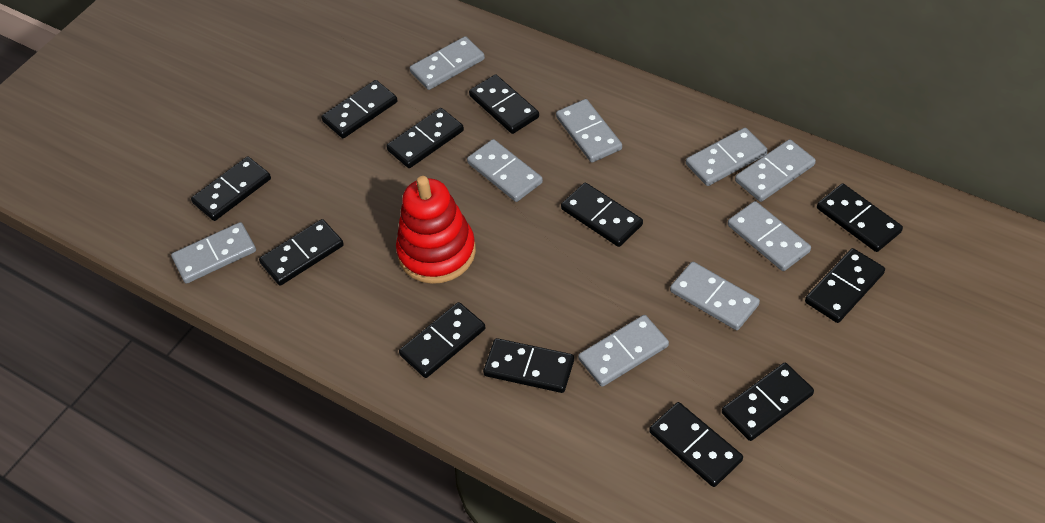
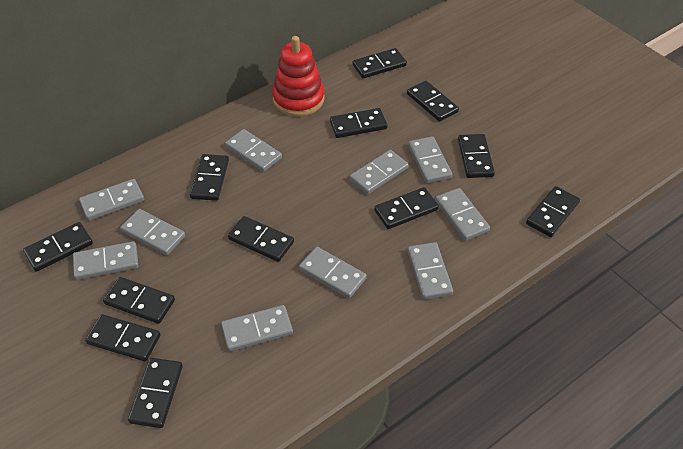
grey domino: [171,222,256,284] [410,36,485,90] [467,139,543,202] [556,99,622,163] [578,315,669,387] [670,262,760,330] [686,128,768,186] [728,201,811,271] [735,139,816,202] = 9 -> [73,241,138,280] [79,179,144,221] [120,209,185,255] [221,305,293,351] [225,129,282,172] [299,247,367,298] [349,150,409,194] [407,242,453,300] [408,136,452,183] [435,188,490,241] = 10

